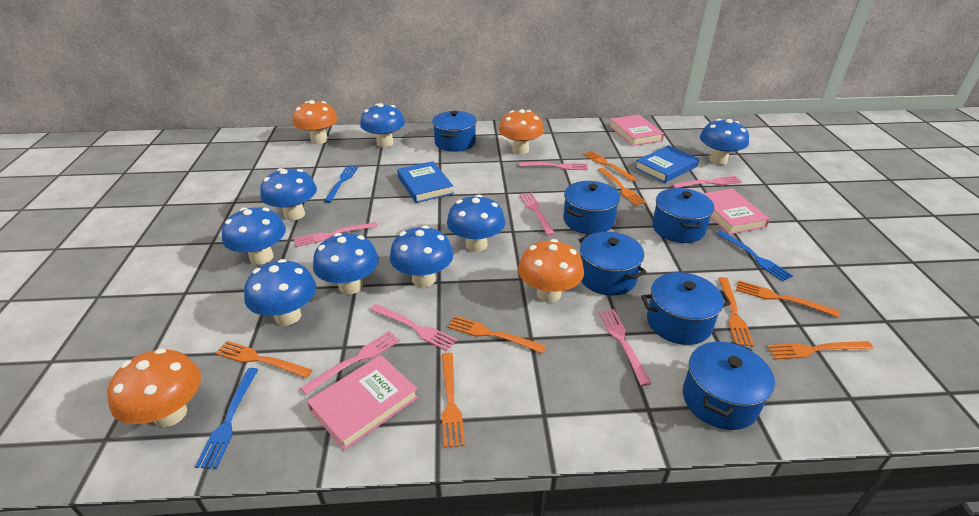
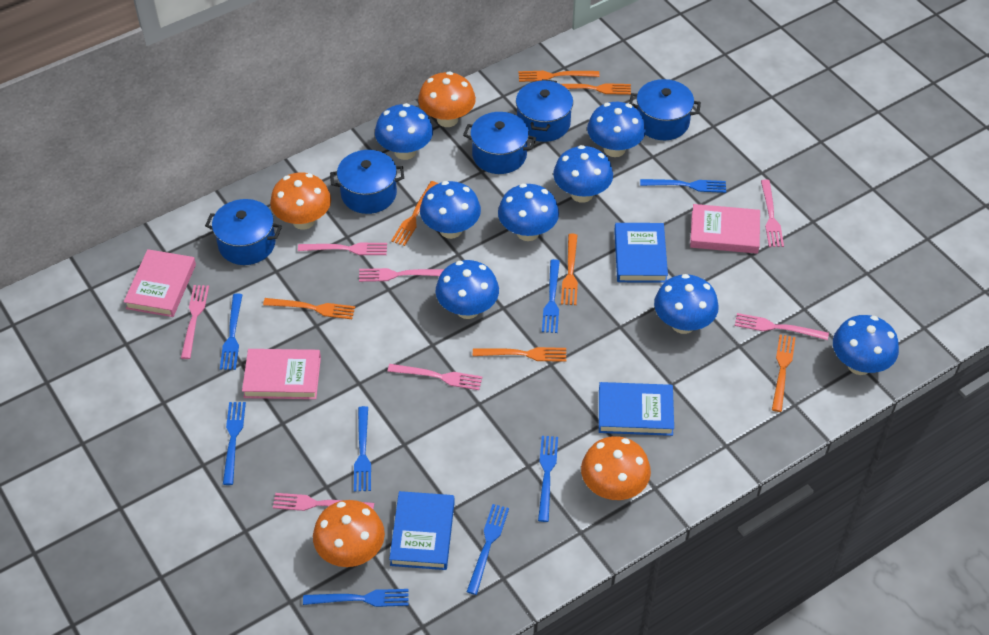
blue book: [397,161,454,203] [635,145,699,183] = 2 -> [389,491,455,570] [599,382,674,436] [614,223,668,283] = 3
blue fork: [195,368,259,469] [324,165,359,203] [716,231,793,281] = 3 -> [220,294,242,370] [223,402,246,485] [303,589,408,607] [354,406,371,492] [467,504,509,595] [538,436,558,522] [542,259,560,333] [640,179,726,193] = 8
blue pot: [432,111,476,152] [563,181,620,234] [578,232,646,296] [641,272,731,345] [652,188,714,243] [683,341,775,430] = 6 -> [205,199,282,265] [330,150,404,214] [463,112,536,174] [516,79,573,142] [629,79,701,140] = 5
orange fork: [215,341,312,378] [442,353,465,448] [448,316,546,353] [584,151,636,181] [598,168,646,206] [718,277,754,347] [736,280,840,317] [766,341,874,360] = 8 -> [263,298,355,319] [391,181,438,246] [473,347,566,362] [518,71,600,82] [561,83,631,95] [561,234,578,305] [772,335,796,412] = 7

